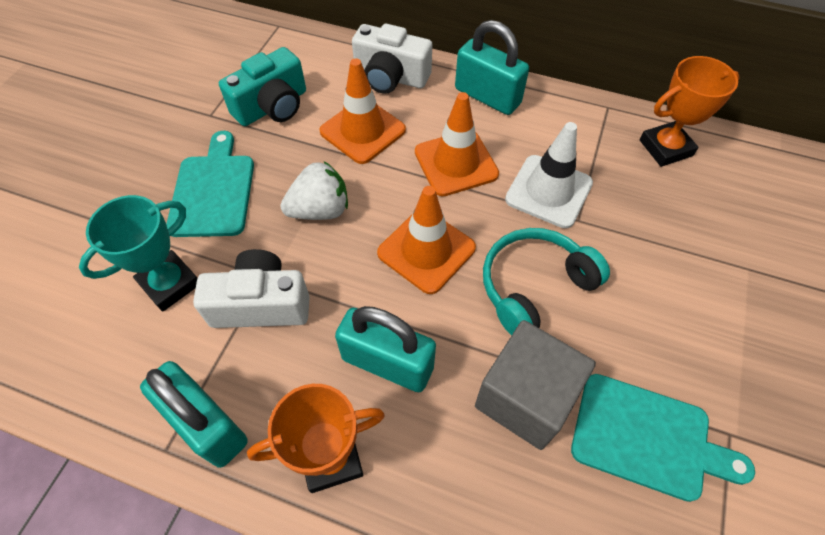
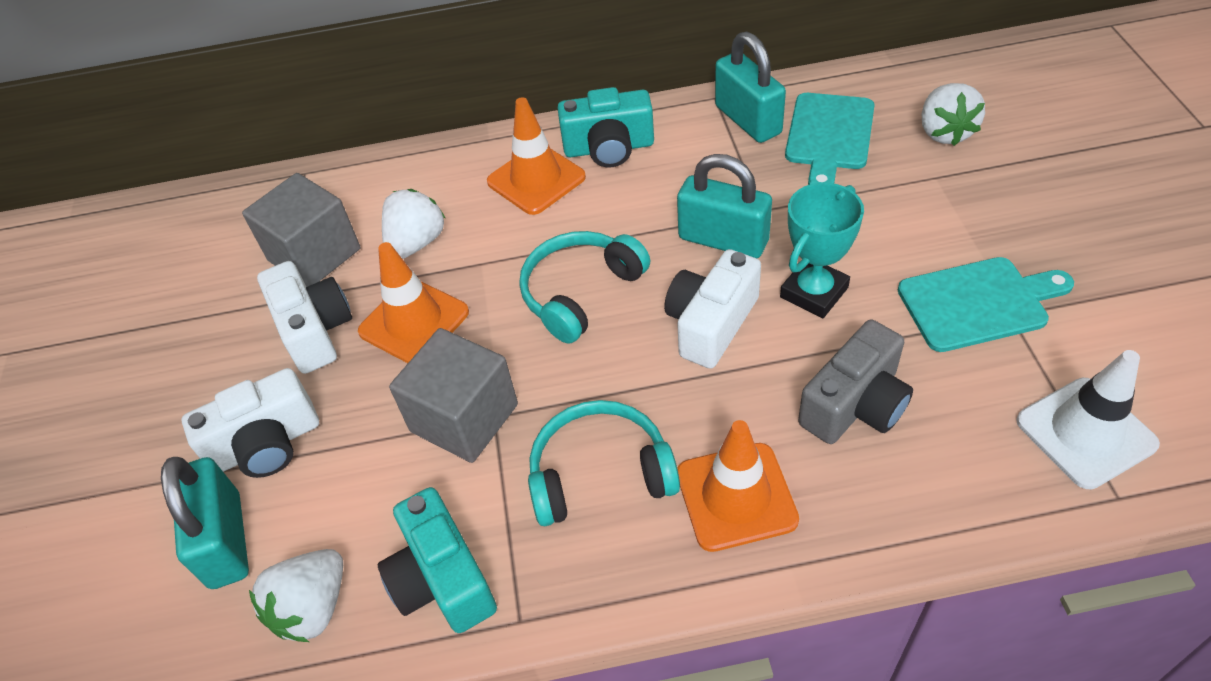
grey camera: none = 0 -> [798,319,913,444] = 1
grey cube: [475,320,596,450] = 1 -> [242,173,360,287] [389,328,518,463] = 2
orange trophy: [247,384,385,493] [640,56,740,167] = 2 -> none = 0
turquoise camera: [219,47,306,126] = 1 -> [378,487,497,633] [558,87,654,168] = 2
turquoise headphones: [483,228,610,335] = 1 -> [519,231,650,344] [528,400,680,526] = 2
white camera: [193,249,310,328] [352,24,432,94] = 2 -> [181,368,319,478] [257,261,352,374] [664,249,761,369] = 3
white strawberry: [280,161,348,220] = 1 -> [249,549,343,642] [382,189,445,259] [922,83,985,146] = 3

